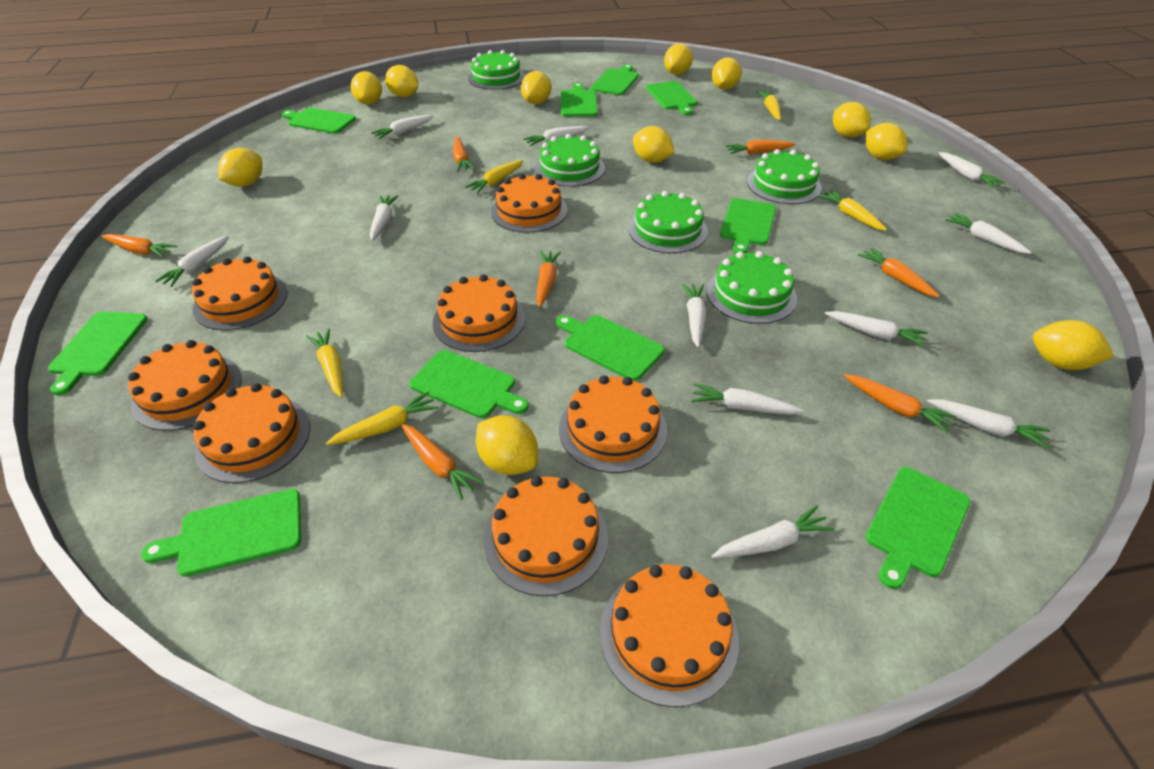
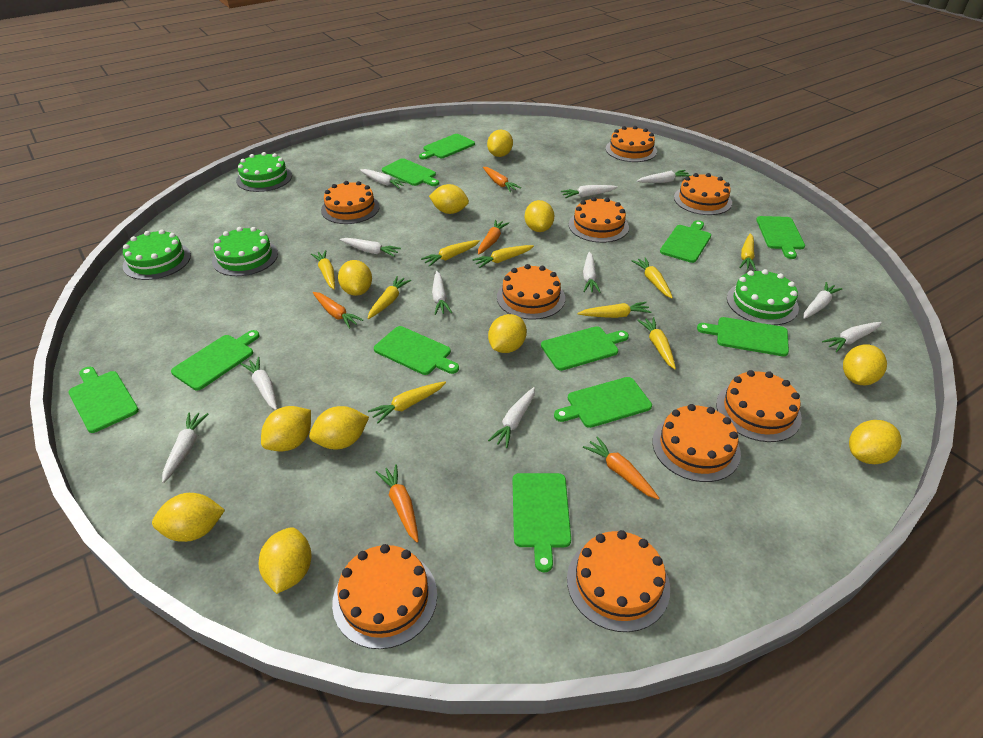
green cake: [468,50,525,90] [535,134,605,187] [628,191,708,253] [707,251,797,324] [747,149,822,204] = 5 -> [123,230,191,280] [212,227,278,276] [236,152,292,192] [727,269,799,325] = 4
green cutting board: [48,312,148,395] [141,489,301,577] [281,108,356,134] [409,350,529,418] [556,315,664,381] [561,83,598,117] [591,64,639,95] [646,81,697,115] [720,198,776,254] [866,467,970,589] = 10 -> [68,367,139,433] [171,330,260,390] [374,326,459,375] [382,158,439,186] [419,134,475,159] [513,473,571,572] [541,326,629,371] [554,377,652,428] [660,220,711,263] [697,317,789,356] [756,216,805,259] = 11
orange cake: [128,340,242,431] [192,256,288,331] [193,383,310,483] [433,274,525,352] [484,476,608,596] [491,174,568,233] [559,375,667,473] [600,565,739,707] = 8 -> [321,181,380,224] [332,544,437,649] [497,264,565,320] [567,530,670,632] [569,197,629,243] [606,126,657,162] [652,404,741,482] [674,173,732,215] [716,370,802,442] = 9
orange carrot: [101,234,177,258] [401,424,484,500] [453,137,475,172] [536,251,561,307] [725,139,796,155] [844,374,956,433] [858,247,940,297] = 7 -> [313,292,363,329] [376,464,419,543] [478,220,509,255] [483,167,521,192] [583,436,660,500] = 5
yellow carrot: [306,328,343,398] [326,391,439,445] [465,160,524,193] [757,91,781,120] [818,190,887,231] = 5 -> [311,250,335,289] [367,276,411,319] [368,382,446,423] [421,240,480,267] [472,245,534,268] [578,302,651,318] [632,257,673,298] [637,317,676,369] [739,233,756,271] = 9

